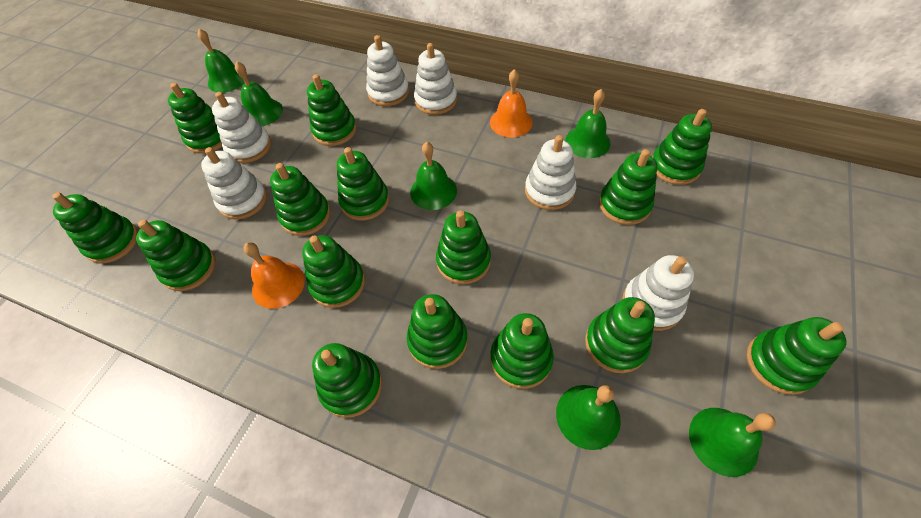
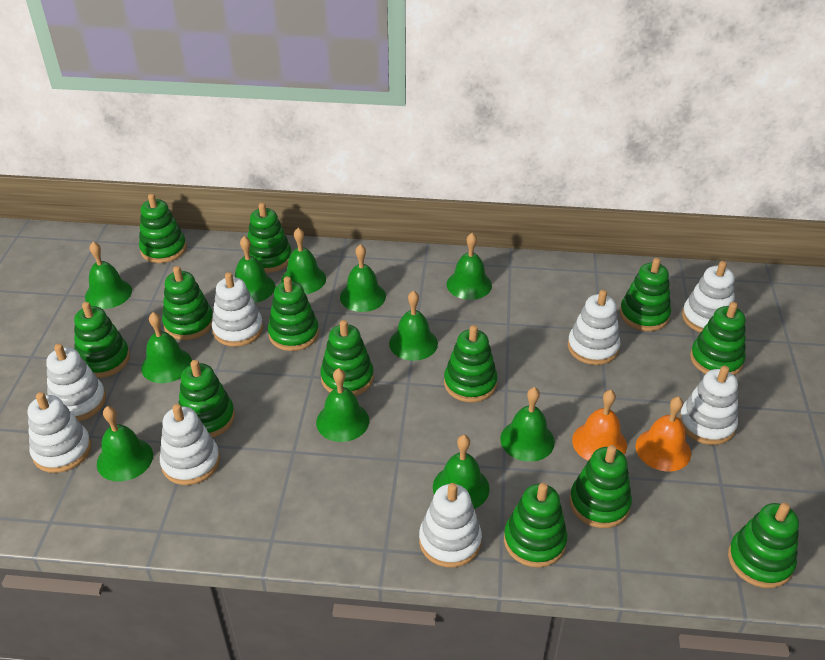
green bell: [198,29,244,93] [235,61,283,126] [410,142,457,210] [556,385,621,450] [565,89,610,158] [689,408,776,477] = 6 -> [85,242,132,309] [97,406,153,482] [141,312,192,383] [235,236,275,303] [281,228,326,294] [316,368,369,442] [340,244,386,312] [389,290,438,361] [433,435,490,509] [447,233,492,300] [500,387,555,462] = 11
green stacking toy: [52,193,138,264] [136,220,216,291] [168,83,222,154] [270,163,330,236] [302,235,365,308] [307,74,357,146] [312,343,382,418] [337,147,389,220] [407,294,468,369] [436,210,491,284] [490,313,554,389] [585,297,655,373] [599,149,658,225] [652,109,712,185] [747,317,847,395] = 15 -> [74,302,130,378] [139,194,187,263] [162,266,213,340] [178,360,235,438] [247,203,292,273] [268,276,319,351] [320,320,374,396] [444,325,498,402] [504,483,567,568] [569,445,632,528] [620,258,671,331] [690,302,746,375] [728,503,799,588] = 13
white stacking toy: [201,147,267,220] [212,92,271,163] [366,35,409,106] [414,43,457,115] [525,135,576,210] [622,255,694,331] = 6 -> [28,392,91,473] [46,344,106,421] [160,404,220,485] [212,272,263,347] [419,483,482,568] [568,290,620,365] [679,366,738,445] [682,261,735,333] = 8

